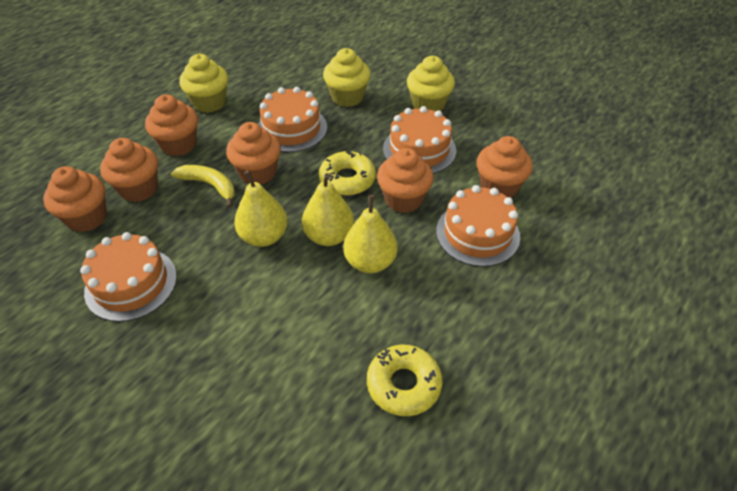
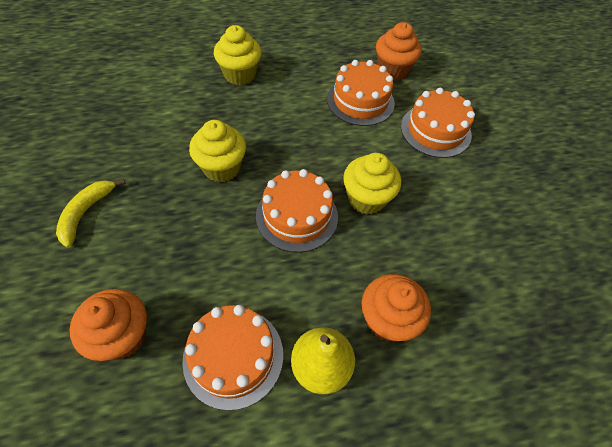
orange cupcake: [43,166,107,232] [100,138,158,202] [145,94,198,156] [226,122,281,184] [377,148,434,213] [477,136,533,198] = 6 -> [70,289,147,361] [362,274,431,342] [376,22,422,81] = 3
yellow donut: [319,151,376,196] [367,345,443,416] = 2 -> none = 0
yellow pear: [234,170,288,247] [302,173,354,246] [343,195,398,273] = 3 -> [291,327,355,394] = 1

